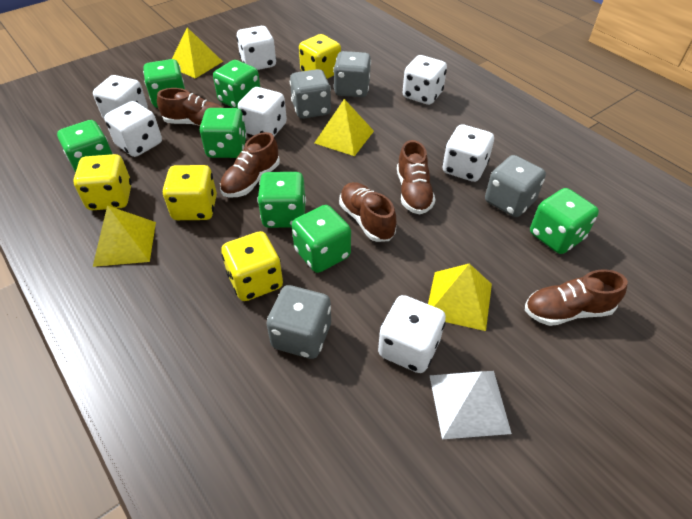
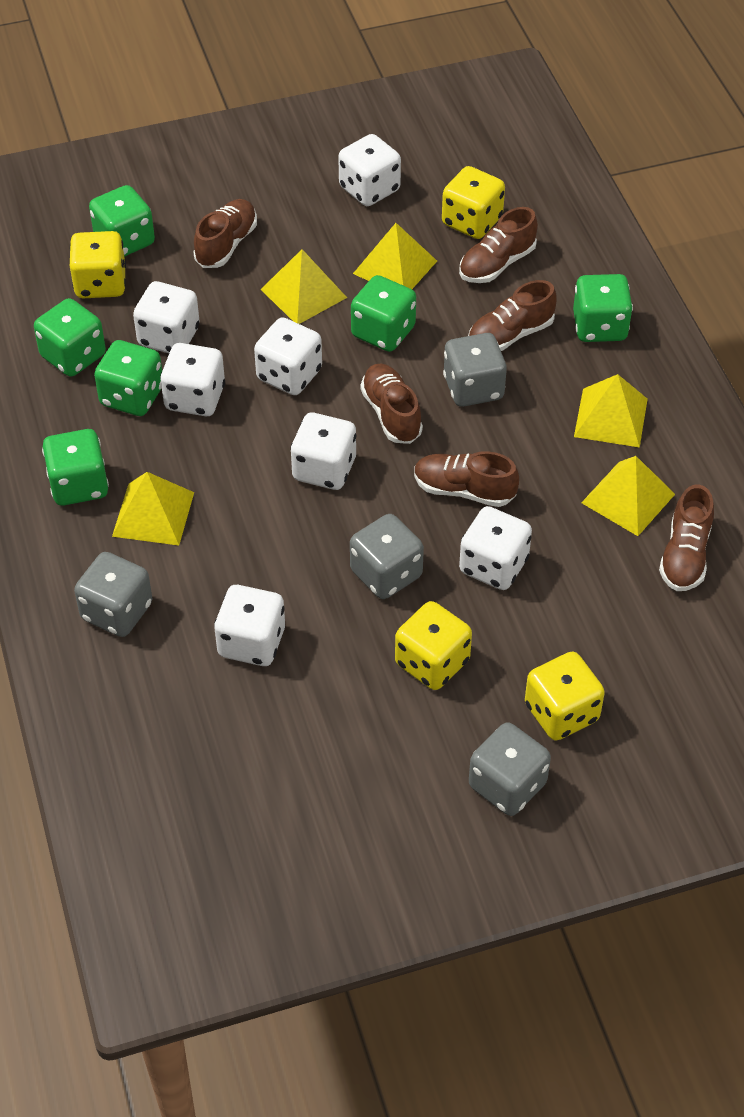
brown shoe: [157,88,223,126] [220,132,280,198] [339,182,396,242] [397,140,435,214] [525,269,628,326] = 5 -> [193,199,257,268] [361,364,423,444] [414,451,519,507] [459,207,538,283] [468,280,557,351] [659,485,714,591] = 6
green dice: [57,120,113,173] [143,59,185,108] [200,108,247,158] [213,60,260,108] [257,172,306,228] [292,205,351,273] [530,188,599,254] = 7 -> [34,298,106,377] [42,429,109,506] [89,185,155,257] [94,340,162,416] [351,275,416,352] [573,274,633,342] = 6
white pyramid: [429,371,512,439] = 1 -> none = 0
yellow pyramid: [93,205,156,267] [172,27,223,79] [314,99,374,156] [428,263,492,331] = 4 -> [112,472,194,546] [260,249,347,324] [353,223,437,289] [574,374,648,448] [581,456,675,536] = 5

